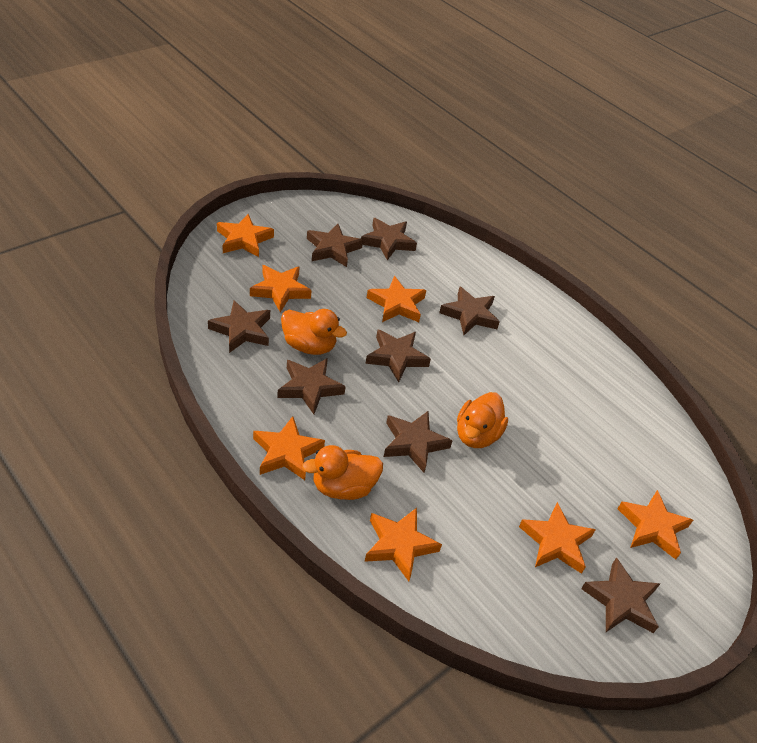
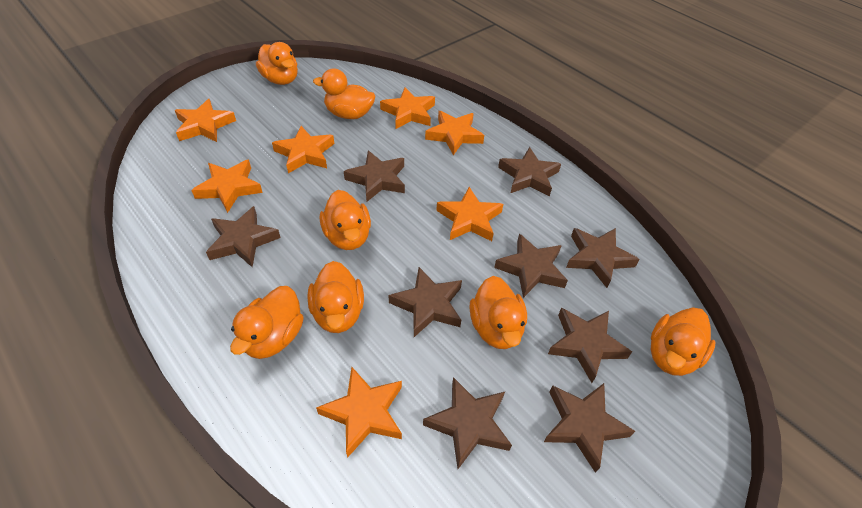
brown star: [208,300,270,353] [277,358,346,414] [307,224,363,267] [361,218,417,260] [366,330,431,382] [384,411,453,472] [439,287,500,335] [581,557,660,633] = 8 -> [206,206,281,267] [344,150,405,202] [389,267,462,337] [423,377,512,469] [494,234,568,298] [498,147,561,196] [544,383,635,473] [548,308,632,383] [566,228,640,288] = 9
orange duck: [281,309,347,355] [302,445,383,500] [457,392,508,448] = 3 -> [230,286,304,359] [256,42,298,85] [308,261,364,333] [313,68,375,119] [320,190,371,250] [470,276,527,349] [651,308,716,376] = 7

